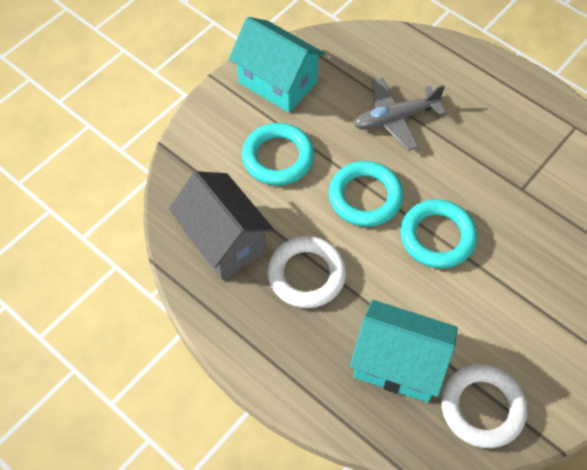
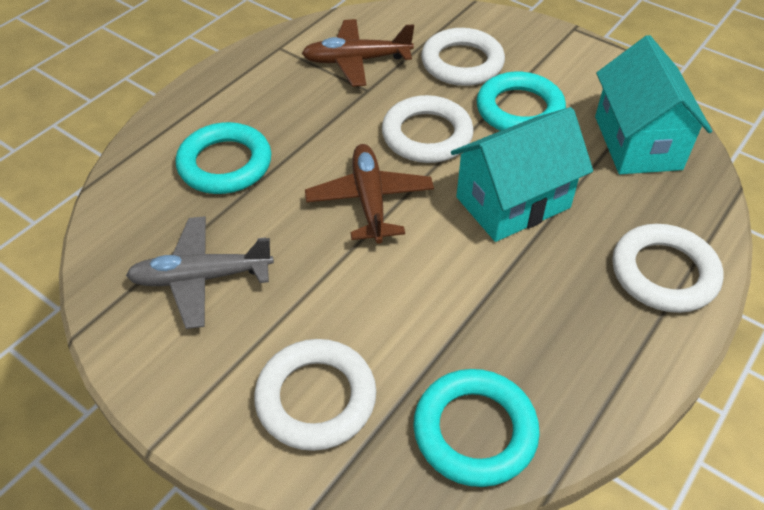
brown plane: none = 0 -> [302,19,414,87] [305,144,434,244] = 2
grey house: [169,171,274,280] = 1 -> none = 0
white ring: [267,236,346,308] [441,364,527,448] = 2 -> [254,339,376,451] [382,95,474,163] [421,28,505,86] [612,224,723,313] = 4

